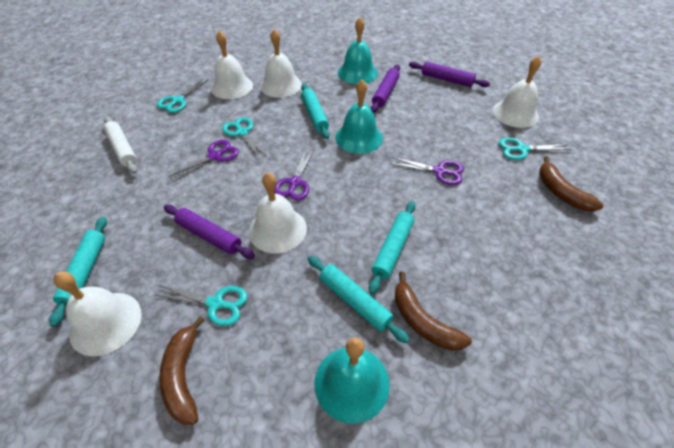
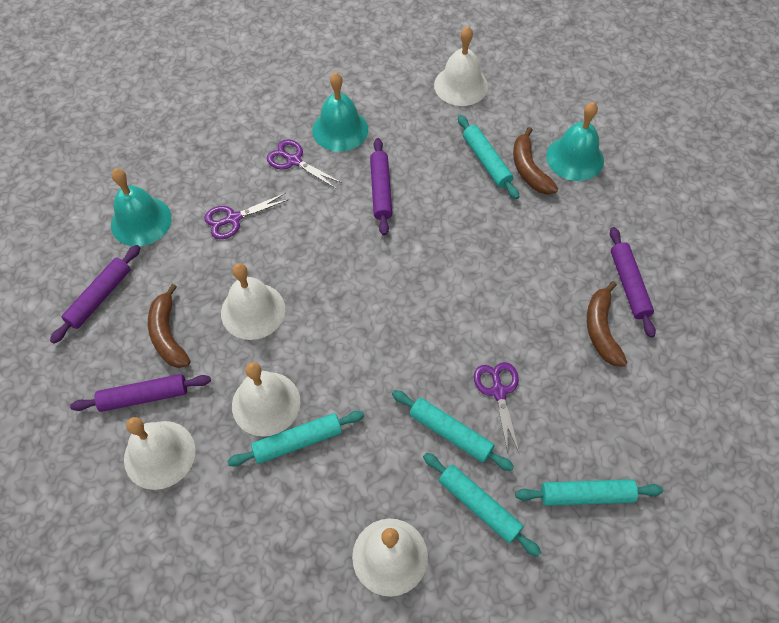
purple rolling pin: [164,205,255,259] [371,64,400,113] [409,61,490,87] = 3 -> [50,245,140,344] [70,374,211,412] [370,138,392,236] [610,227,656,338] = 4
turquoise rolling pin: [49,217,107,327] [301,84,330,139] [308,256,410,343] [369,201,416,294] = 4 -> [227,411,364,467] [392,390,514,471] [423,453,541,557] [458,115,519,199] [515,479,663,506] = 5
turquoise scissors: [155,285,247,326] [157,79,208,113] [222,117,267,159] [499,137,572,160] = 4 -> none = 0
white rolling pin: [104,117,137,174] = 1 -> none = 0

